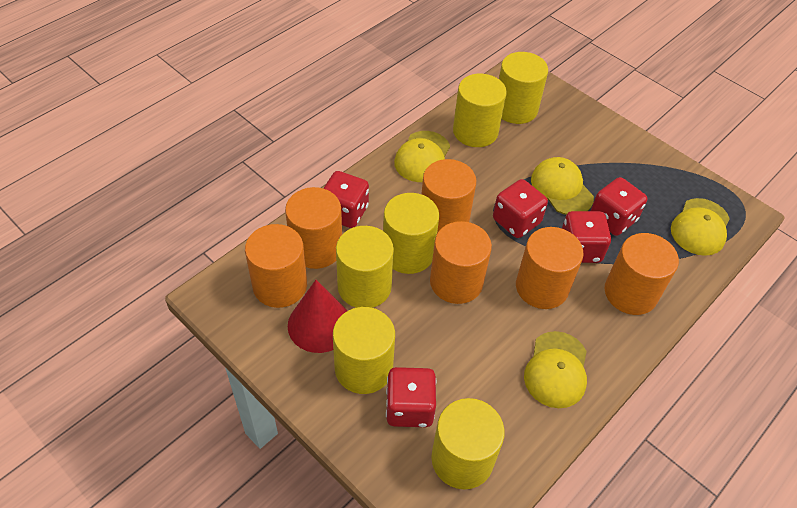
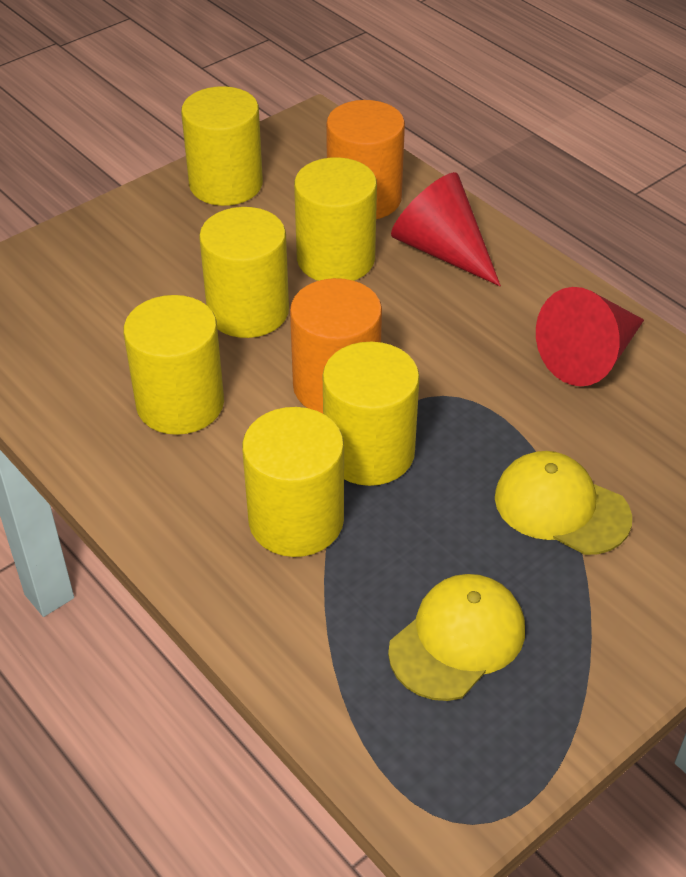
orange cylinder: [245,224,307,308] [285,187,342,269] [421,159,477,233] [430,221,492,304] [516,227,583,309] [605,233,679,315] = 6 -> [290,278,382,414] [326,100,405,219] = 2
red cone: [288,280,347,353] = 1 -> [391,172,501,286] [536,287,644,386] = 2
red dice: [323,171,369,228] [386,367,436,427] [493,179,548,238] [562,211,611,263] [591,177,647,236] = 5 -> none = 0
yellow cap: [394,131,450,182] [524,331,587,408] [531,157,594,215] [671,198,730,256] = 4 -> [388,574,525,701] [495,451,632,555] = 2

